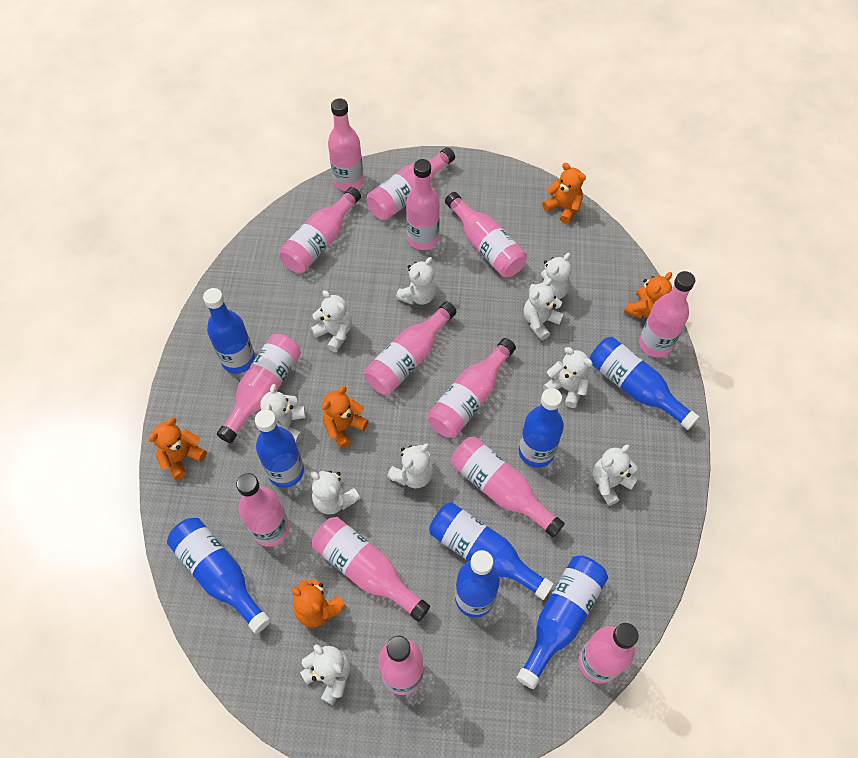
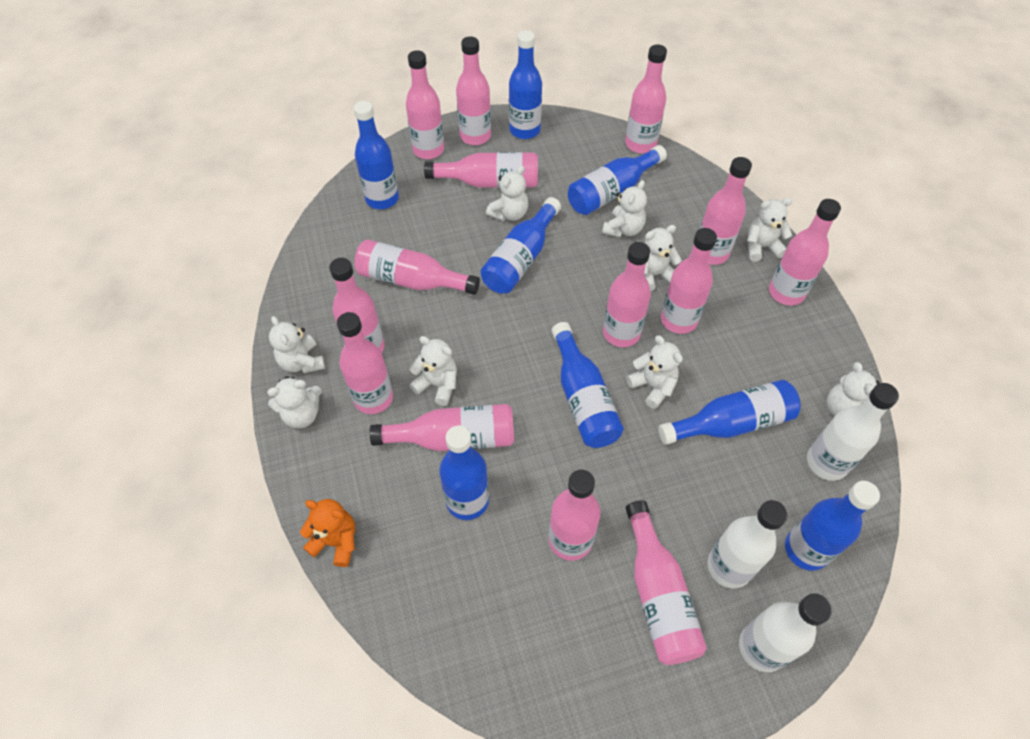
orange teddy bear: [148,418,207,480] [291,580,346,628] [322,386,369,449] [542,163,586,224] [624,272,672,319] = 5 -> [300,499,355,567] = 1
white bottle: none = 0 -> [707,500,788,589] [739,593,832,672] [807,383,899,481] = 3
white teddy bear: [260,384,306,443] [300,645,351,705] [310,471,360,514] [311,290,352,352] [387,443,433,488] [396,257,437,305] [524,278,564,340] [528,253,571,299] [543,347,593,408] [593,445,638,506] = 10 -> [267,376,322,429] [269,316,325,373] [409,336,457,406] [486,166,528,221] [602,180,647,238] [626,335,683,409] [644,225,682,291] [747,198,792,262] [827,362,880,417] = 9

